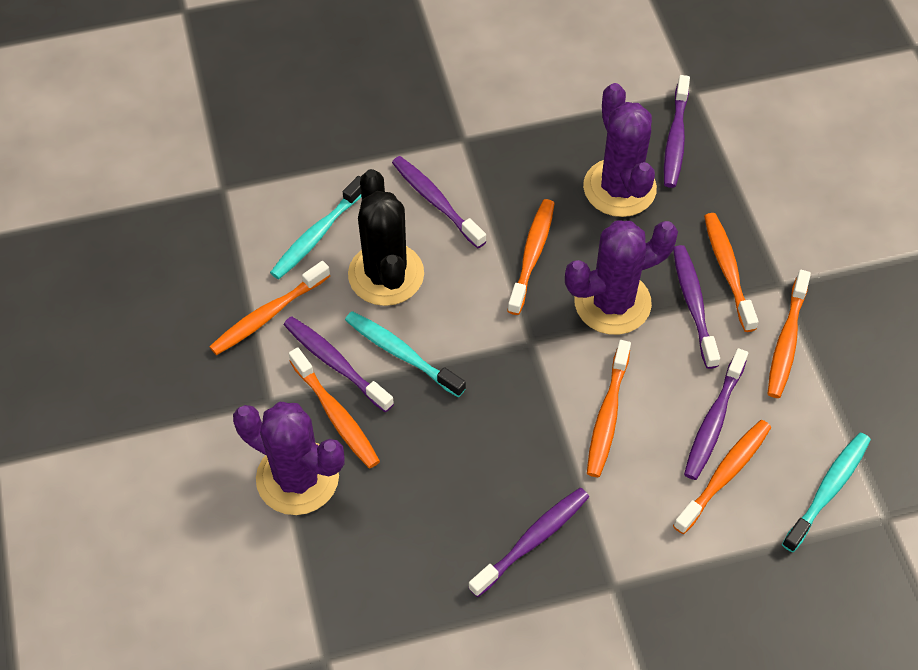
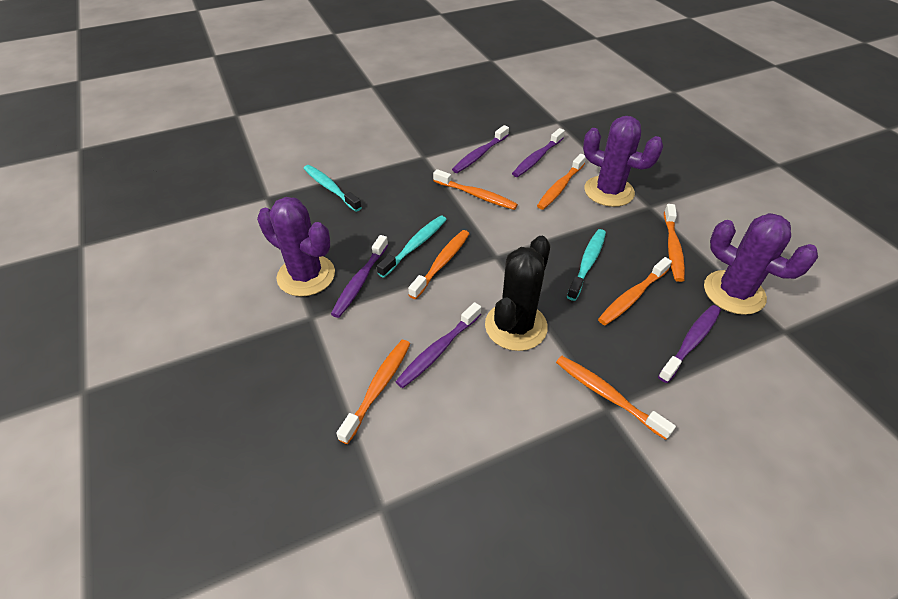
purple toothbrush: [284,316,394,412] [392,156,486,248] [468,488,589,597] [664,75,690,188] [673,245,720,369] [684,348,748,480] = 6 -> [331,235,388,318] [395,302,481,388] [452,125,509,173] [512,128,565,177] [658,305,721,383] = 5

